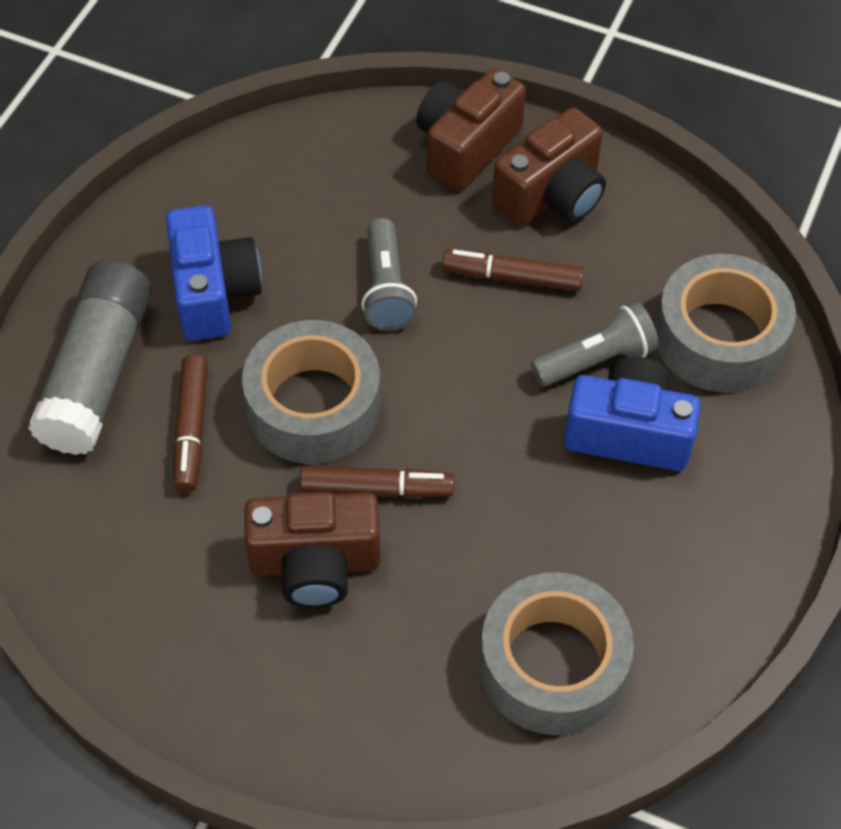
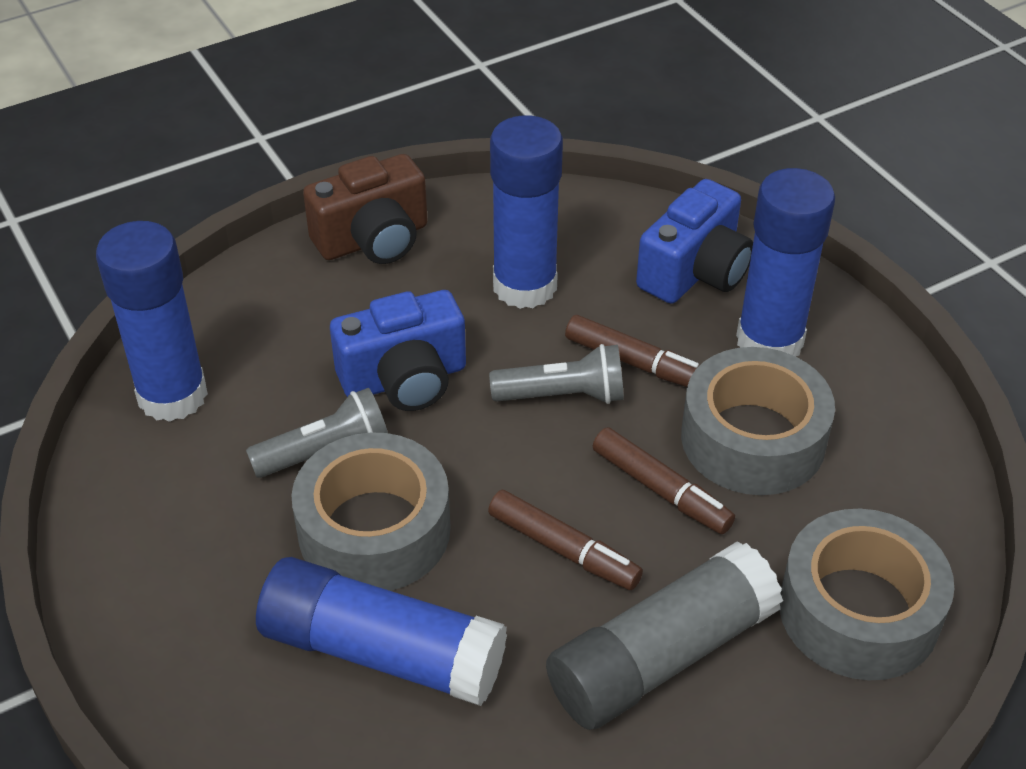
blue glue stick: none = 0 -> [96,221,208,422] [256,557,507,706] [490,115,563,309] [736,168,835,357] = 4
brown camera: [244,492,380,608] [416,68,526,191] [492,108,606,226] = 3 -> [303,154,428,264] = 1

